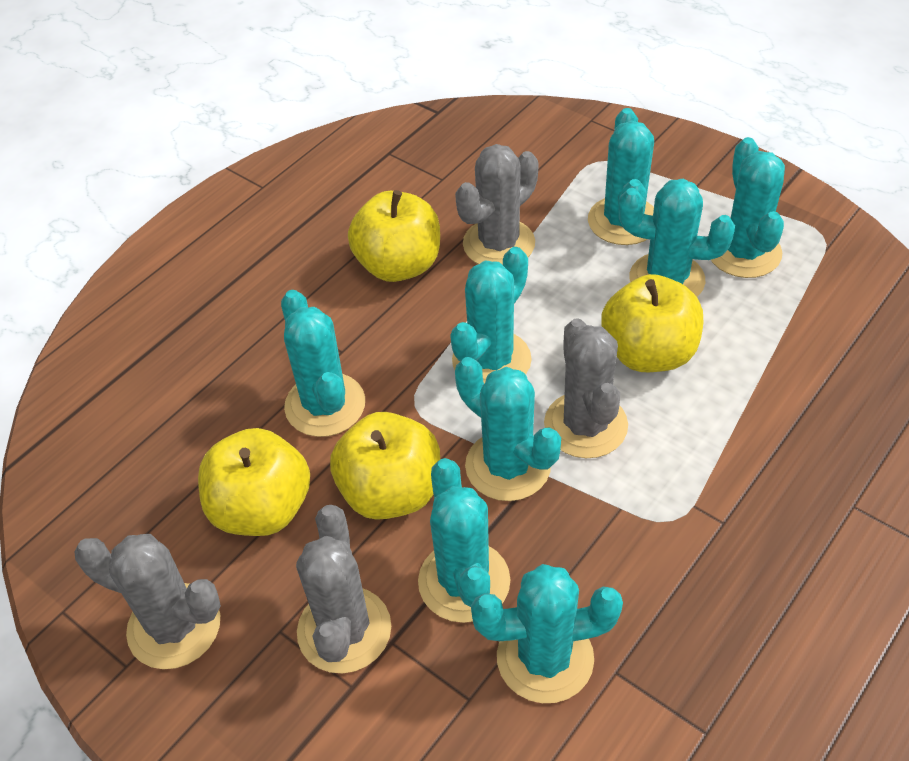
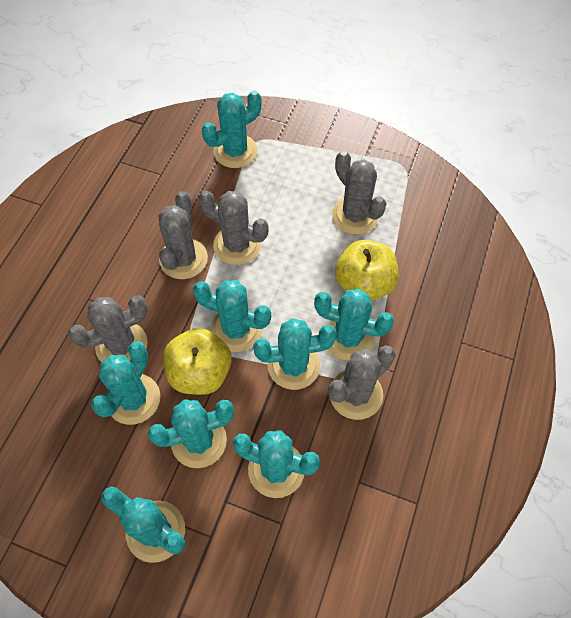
grey cactus: [75,534,221,669] [296,505,391,674] [455,144,539,265] [544,318,628,458] = 4 -> [68,295,148,362] [159,191,208,279] [198,190,269,265] [328,345,396,420] [332,151,387,234] = 5
yellow apple: [198,428,310,536] [330,412,440,520] [348,190,440,282] [601,274,703,372] = 4 -> [163,328,232,395] [335,240,399,301] = 2

